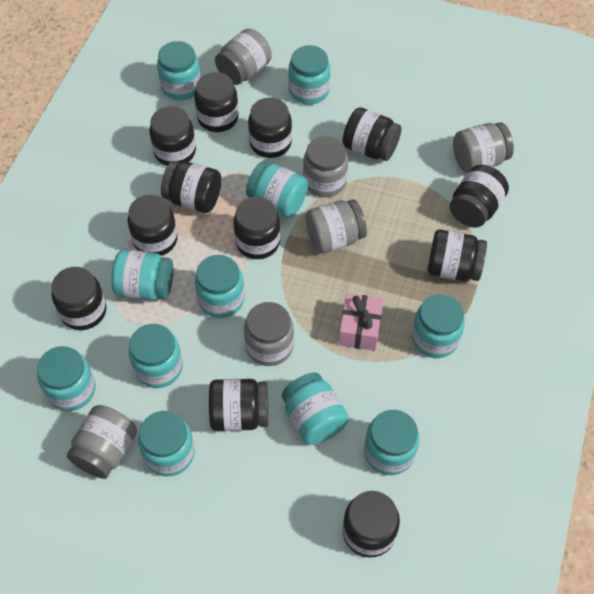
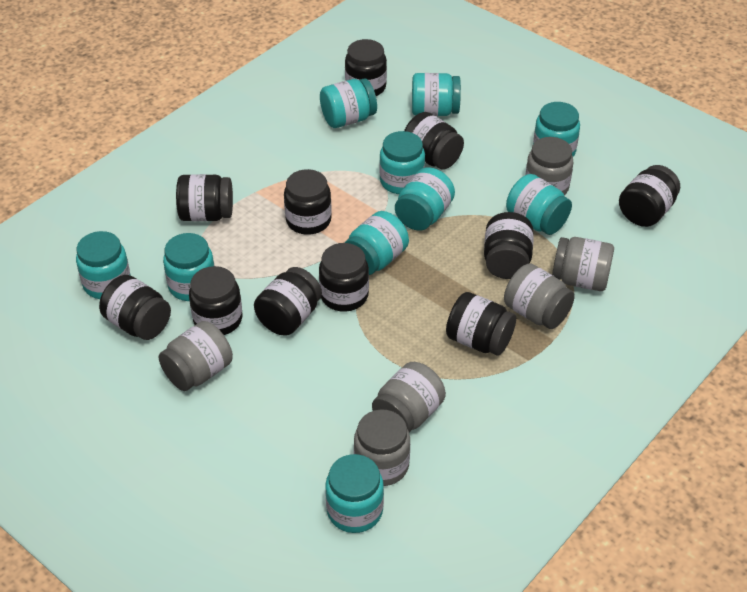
black jar: [51,267,107,330] [128,195,178,256] [149,106,196,166] [161,161,221,213] [194,72,239,132] [209,379,268,431] [233,197,281,259] [248,97,292,158] [342,107,401,161] [343,491,400,557] [428,229,487,281] [450,165,509,228] = 12 -> [99,275,171,340] [176,174,233,221] [189,266,242,335] [254,267,322,336] [284,169,332,235] [319,243,369,312] [345,39,387,96] [404,112,464,169] [446,292,516,355] [484,212,534,279] [619,165,680,227] = 11
pink gift: [339,293,384,351] = 1 -> none = 0
turquoise jar: [37,346,95,411] [111,249,173,300] [129,324,183,388] [138,411,195,477] [157,41,201,100] [195,255,245,318] [246,162,308,218] [282,373,349,445] [288,45,330,105] [364,410,420,475] [412,294,465,358] = 11 -> [76,231,131,299] [163,233,214,301] [320,78,377,128] [325,454,384,533] [344,211,409,275] [379,131,425,194] [395,167,455,231] [412,73,461,116] [506,174,572,235] [533,102,580,157] = 10

